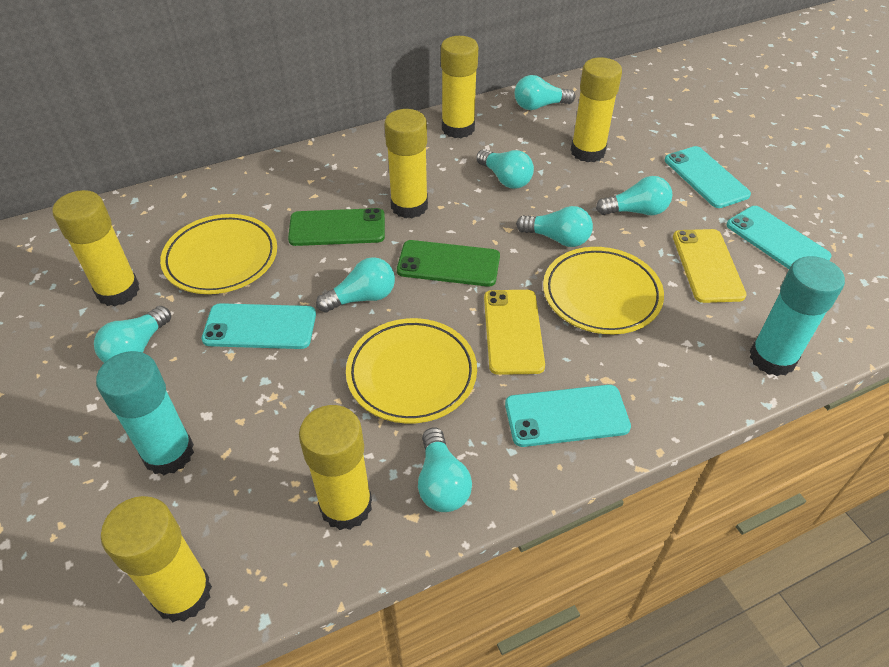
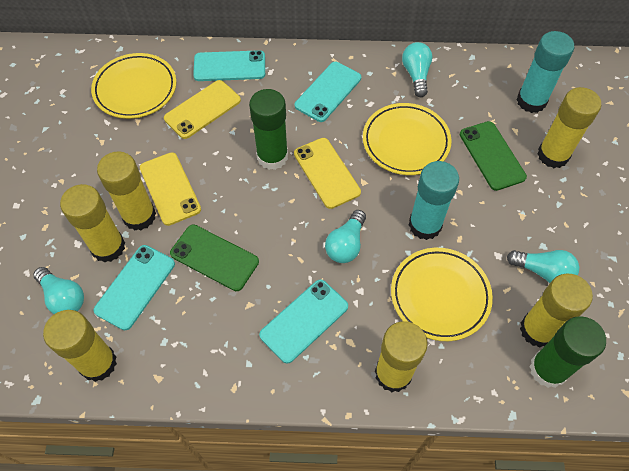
green glue stick: none = 0 -> [249,89,288,170] [529,316,606,388] = 2
turquoise light bulb: [94,306,171,363] [316,257,395,313] [418,427,472,512] [476,149,534,189] [515,75,575,110] [516,206,593,247] [596,176,672,215] = 7 -> [33,267,84,314] [325,210,366,263] [402,42,432,97] [507,250,579,283] = 4
yellow phone: [484,290,545,375] [673,229,747,303] = 2 -> [140,152,201,226] [164,80,241,139] [294,138,361,209] = 3

